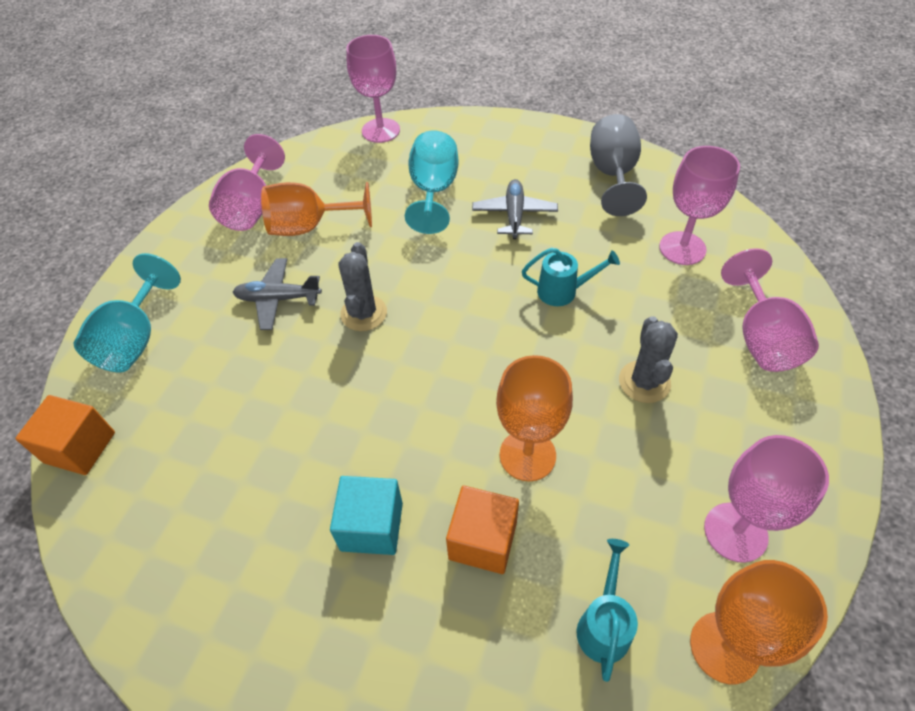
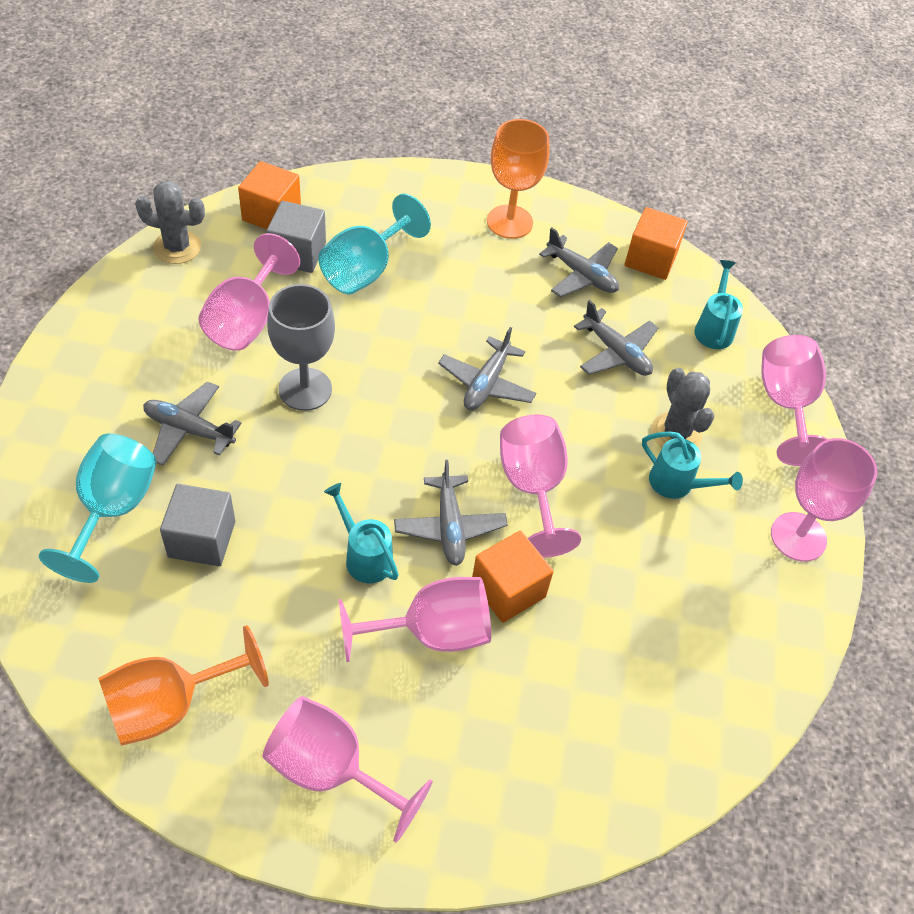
grey cube: none = 0 -> [160,484,235,566] [266,201,326,273] = 2
grey plane: [233,258,322,330] [472,179,558,239] = 2 -> [143,381,242,466] [394,460,508,566] [438,327,536,410] [539,227,619,297] [574,300,658,376] = 5
orange cube: [15,395,115,475] [446,485,519,574] = 2 -> [238,161,301,229] [472,531,554,623] [625,207,688,280] = 3
orange goblet: [261,182,372,236] [496,355,573,481] [690,560,828,684] = 3 -> [98,625,269,746] [487,119,549,239] = 2
pink goblet: [209,134,285,231] [346,35,400,143] [659,146,740,265] [704,435,829,563] [721,248,819,372] = 5 -> [198,233,300,351] [262,696,433,843] [338,577,491,662] [500,414,581,558] [761,335,827,466] [771,438,877,561] = 6
turquoise cube: [330,476,403,555] = 1 -> none = 0
turquoise watering can: [522,248,620,306] [577,539,638,682] = 2 -> [324,483,399,583] [642,431,743,499] [694,260,743,349] = 3

